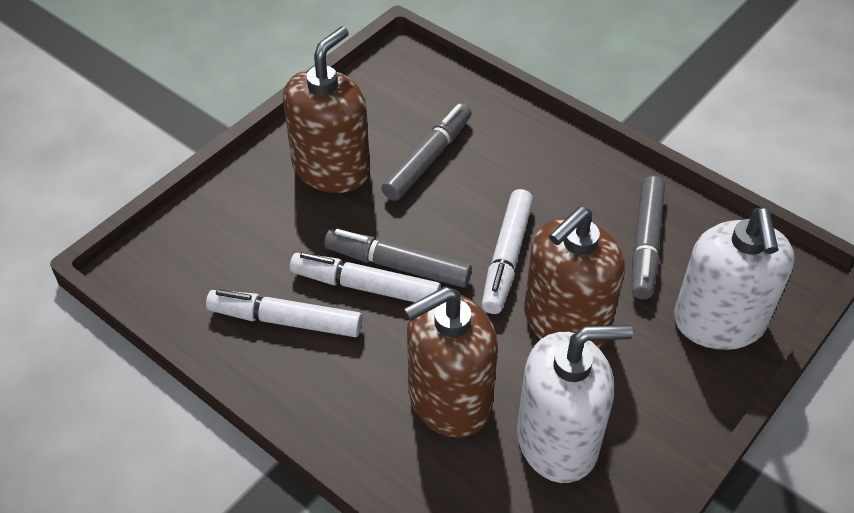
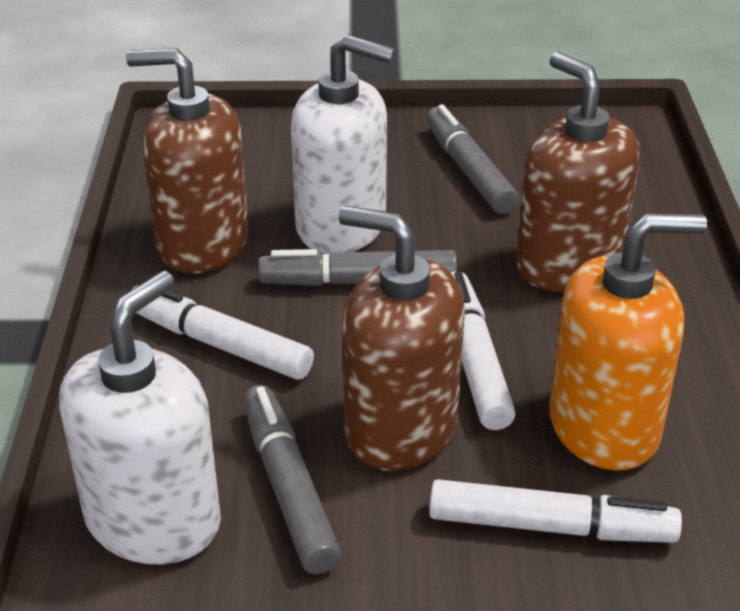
orange soap dispenser: none = 0 -> [549,213,707,471] = 1

